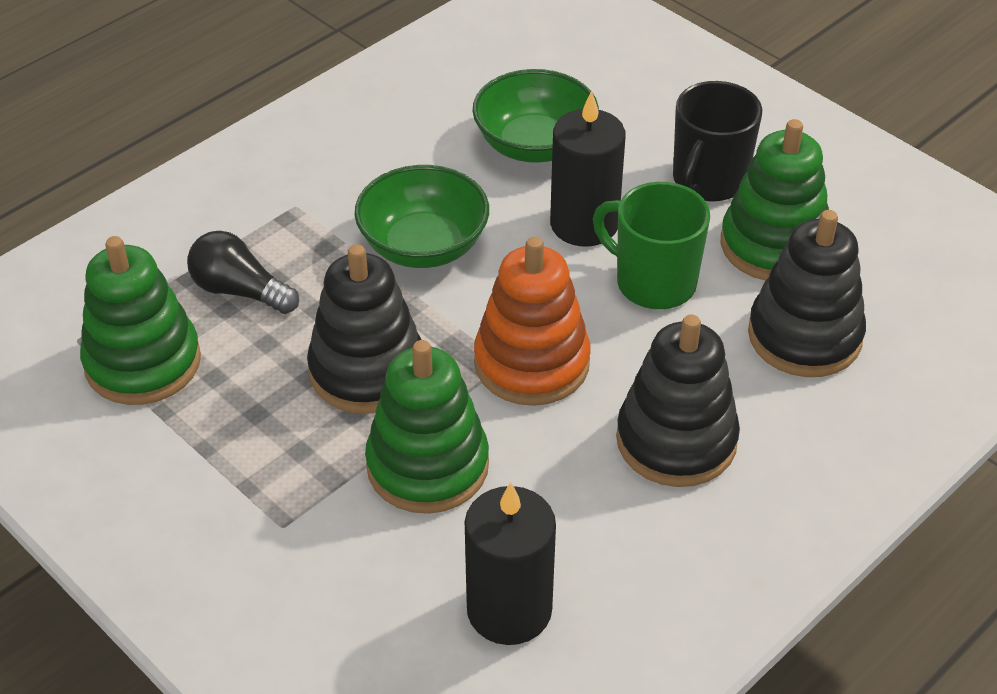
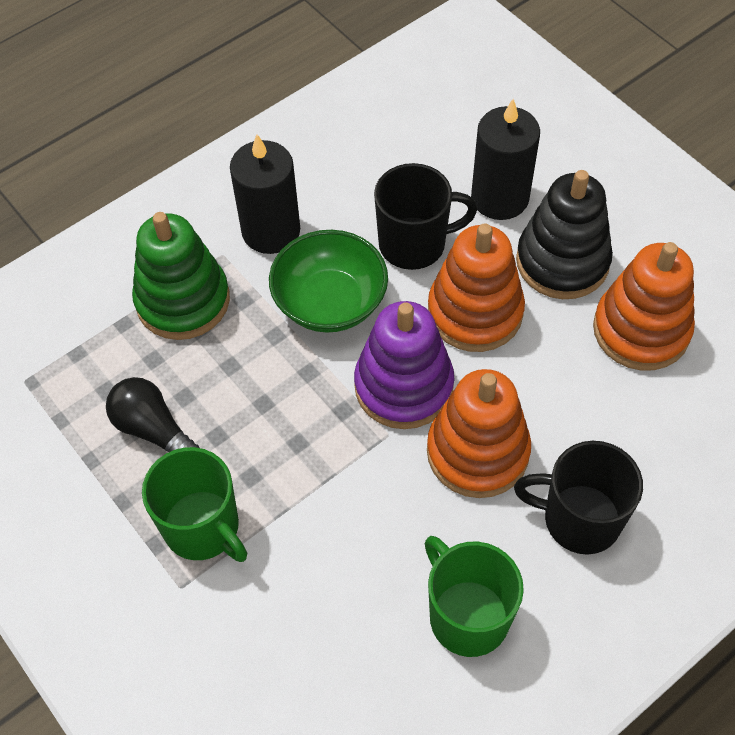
black mug: [673,81,762,202] = 1 -> [374,163,477,270] [514,441,643,555] = 2
black stacking toy: [307,244,421,414] [616,314,740,487] [748,210,866,377] = 3 -> [516,170,613,299] = 1
green bowl: [355,165,489,268] [472,69,599,163] = 2 -> [269,230,388,333] = 1
green mug: [593,182,710,309] = 1 -> [142,447,247,562] [425,536,524,657] = 2
green stacking toy: [80,236,201,405] [365,340,489,514] [721,119,829,281] = 3 -> [132,212,230,340] = 1
orange stacking toy: [474,237,591,406] = 1 -> [427,369,531,498] [428,224,525,352] [593,242,695,371] = 3
purple stacking toy: none = 0 -> [354,301,454,429] = 1

